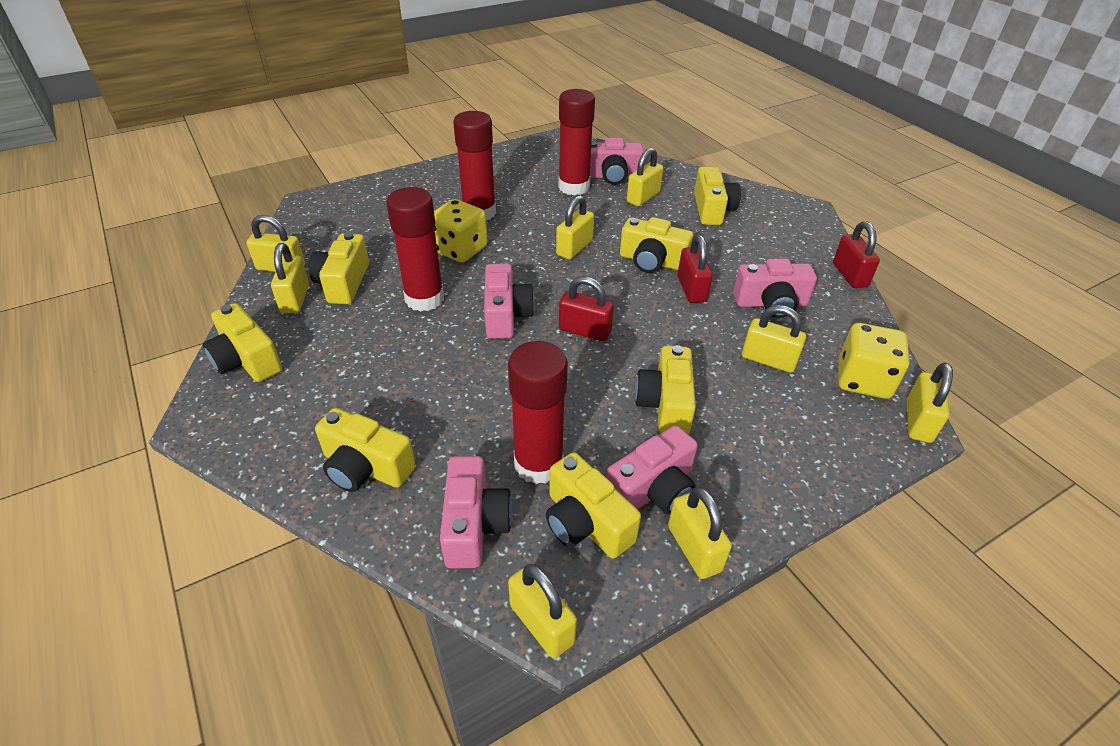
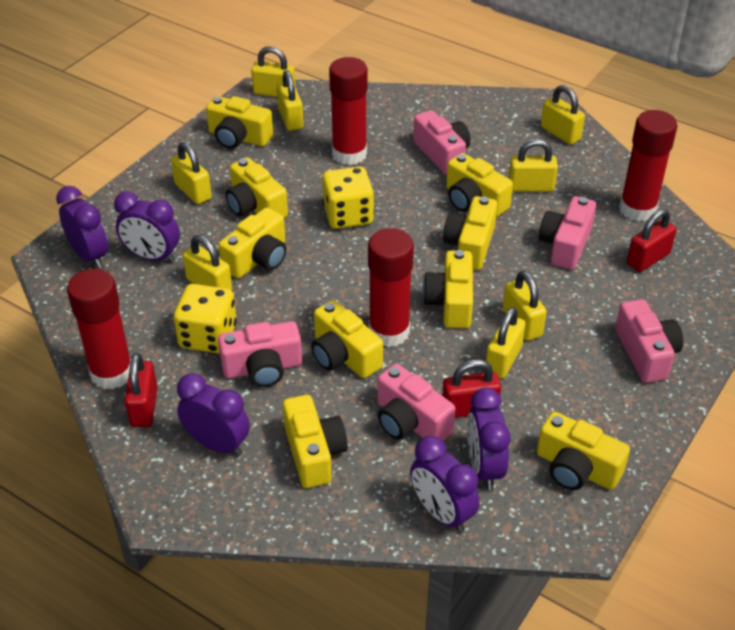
purple clock: none = 0 -> [56,186,108,269] [114,191,180,263] [177,373,250,456] [410,436,479,533] [467,387,511,490] = 5
yellow camera: [203,303,282,382] [309,232,369,304] [315,408,416,492] [546,452,641,559] [620,217,693,273] [635,345,696,434] [694,167,741,225] = 7 -> [206,96,273,149] [218,207,286,278] [226,157,288,218] [283,395,348,488] [311,300,383,378] [423,250,473,328] [443,196,497,270] [446,153,513,217] [537,412,630,490] = 9

